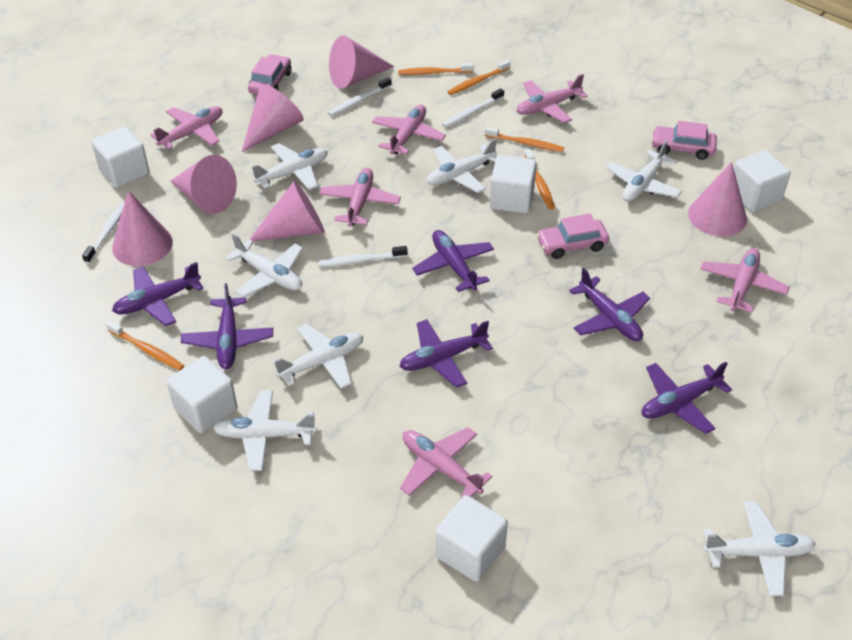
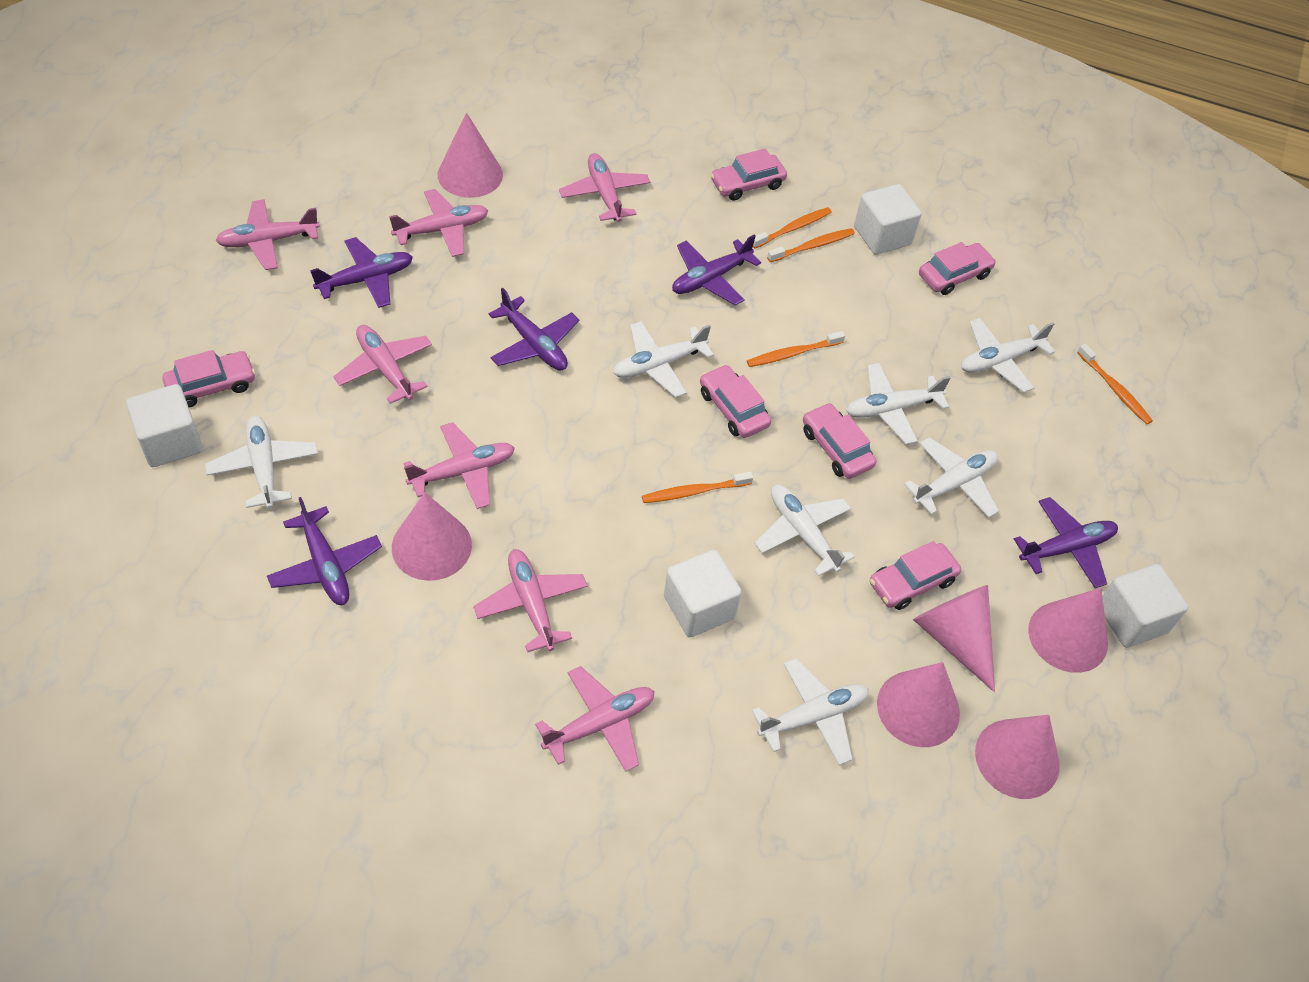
pink car: [248,54,291,95] [536,213,609,259] [651,121,717,160] = 3 -> [162,350,256,408] [700,365,771,438] [711,148,787,201] [803,403,876,479] [870,541,961,610] [919,242,996,295] = 6
pink plane: [150,106,222,150] [319,168,401,227] [372,105,446,155] [400,427,492,499] [516,74,588,123] [701,248,790,312] = 6 -> [215,199,320,270] [333,325,432,404] [389,189,488,257] [404,422,515,509] [473,549,588,652] [535,666,655,772] [559,153,650,222] = 7
purple plane: [112,262,204,326] [181,283,273,369] [399,319,493,388] [412,230,494,292] [569,268,650,341] [642,362,732,434] = 6 -> [267,497,382,605] [310,237,413,308] [488,288,579,371] [672,235,761,305] [1014,497,1118,588] = 5
white cube: [91,126,149,188] [167,356,237,433] [435,495,508,582] [489,155,537,214] [734,150,791,212] = 5 -> [126,384,203,467] [664,550,742,637] [854,184,922,255] [1102,564,1189,648] = 4
white toothbrush: [82,202,125,264] [317,246,408,267] [328,77,392,116] [442,88,504,128] = 4 -> none = 0

